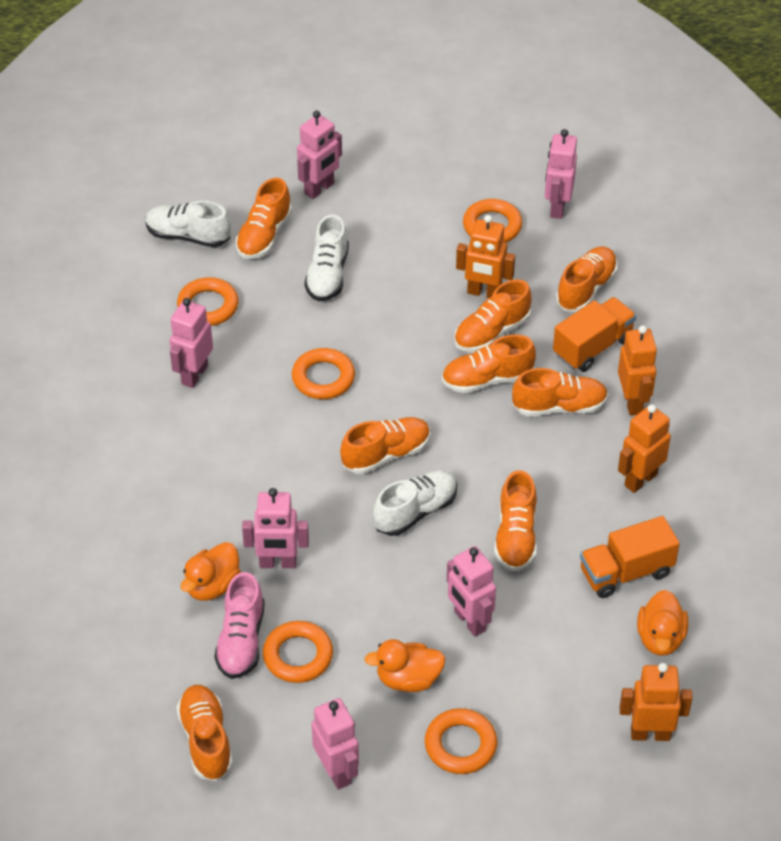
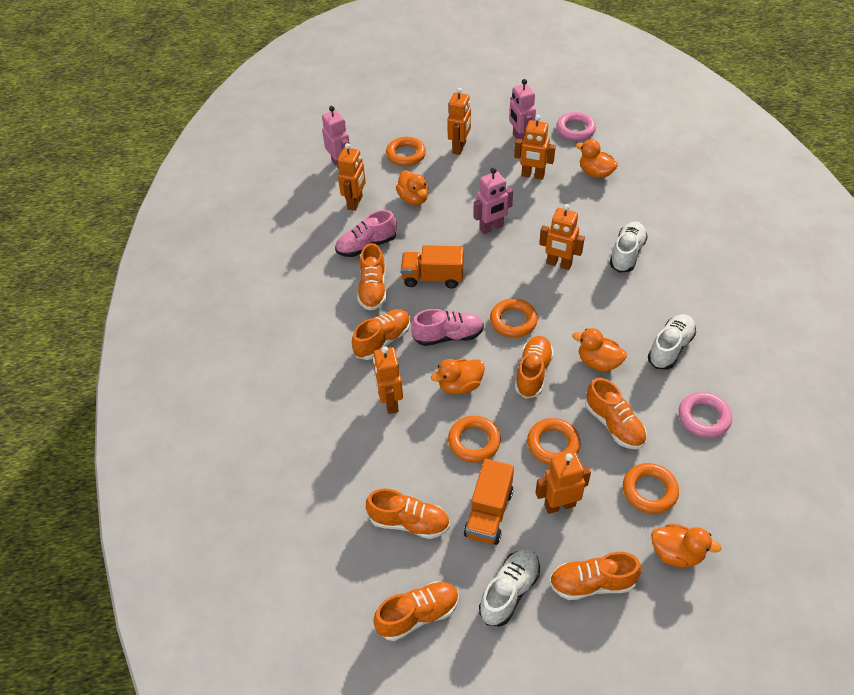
orange duck: [181,542,241,601] [364,639,445,692] [637,590,688,656] = 3 -> [396,170,429,205] [431,359,485,394] [572,328,627,372] [576,139,618,178] [651,524,721,567] = 5
orange robot: [456,215,515,298] [618,325,657,416] [618,404,671,493] [620,663,693,741] = 4 -> [338,143,366,211] [373,346,403,414] [447,88,471,155] [514,115,556,180] [535,453,591,514] [539,204,585,270] = 6
orange shoe: [176,685,233,781] [235,178,292,259] [340,417,430,474] [442,335,536,393] [454,279,532,352] [494,470,537,571] [512,368,608,416] [556,246,618,312] = 8 -> [352,309,410,360] [357,243,387,311] [366,489,450,539] [373,581,459,641] [515,336,554,399] [549,552,642,600] [585,378,647,449] = 7
pink ring: none = 0 -> [556,112,596,141] [679,392,732,438] = 2
pink robot: [170,298,213,388] [242,488,309,568] [297,110,342,199] [311,698,359,789] [447,546,496,637] [545,129,577,219] = 6 -> [322,106,350,169] [474,168,513,234] [509,79,536,142] = 3
pink shoe: [214,572,265,679] = 1 -> [335,210,397,257] [411,309,484,346] = 2

